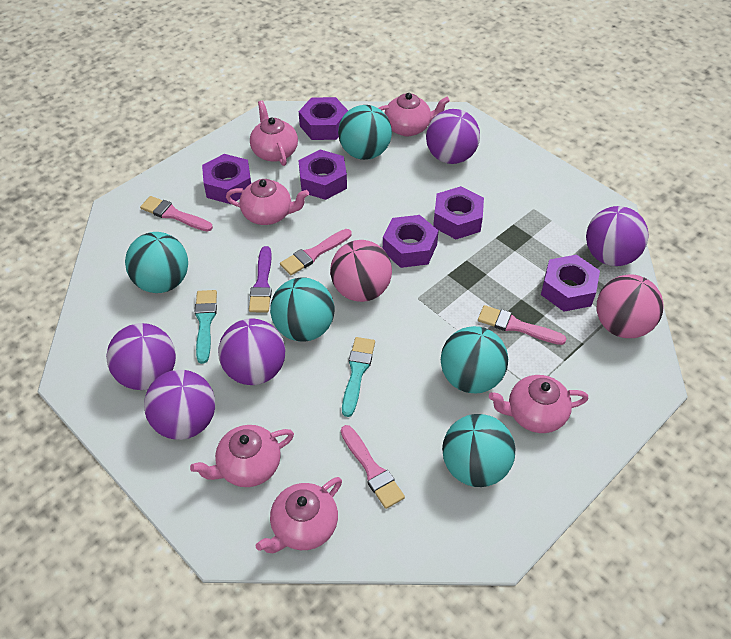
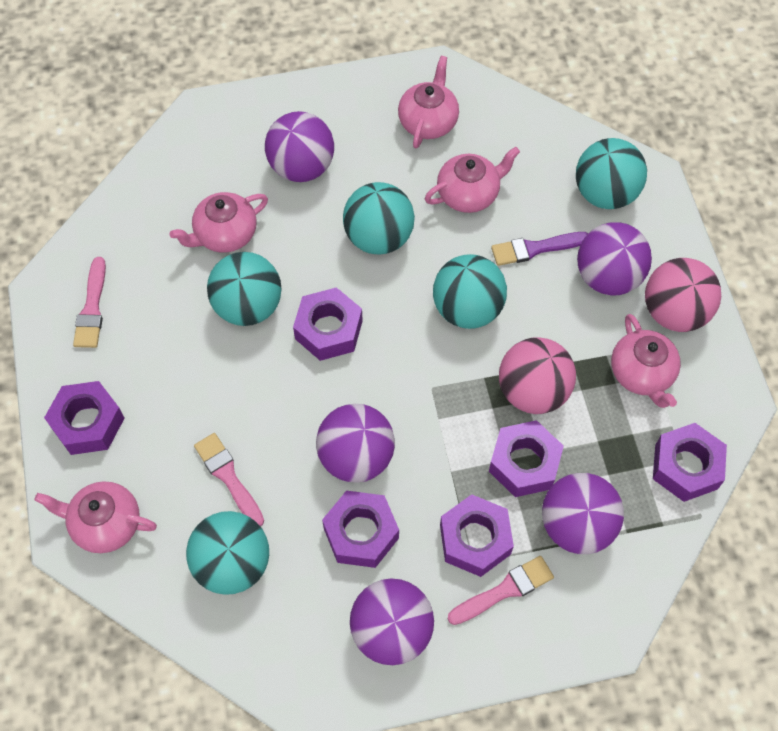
pink brush: [140,196,213,232] [280,229,352,275] [341,425,405,509] [478,305,567,345] = 4 -> [73,257,106,348] [194,433,264,527] [448,556,554,625] = 3
pink teapot: [190,425,294,487] [226,179,309,225] [250,101,298,166] [256,477,342,553] [379,93,450,136] [489,375,589,433] = 6 -> [34,481,157,553] [169,192,268,252] [398,56,459,148] [425,147,520,213] [611,314,681,408] = 5
turquoise brush: [195,290,217,364] [342,337,375,417] = 2 -> none = 0

